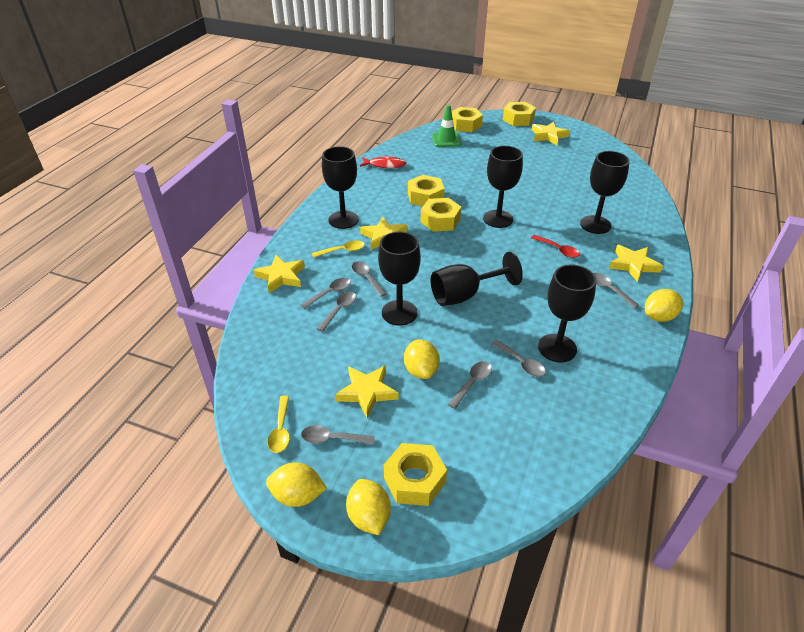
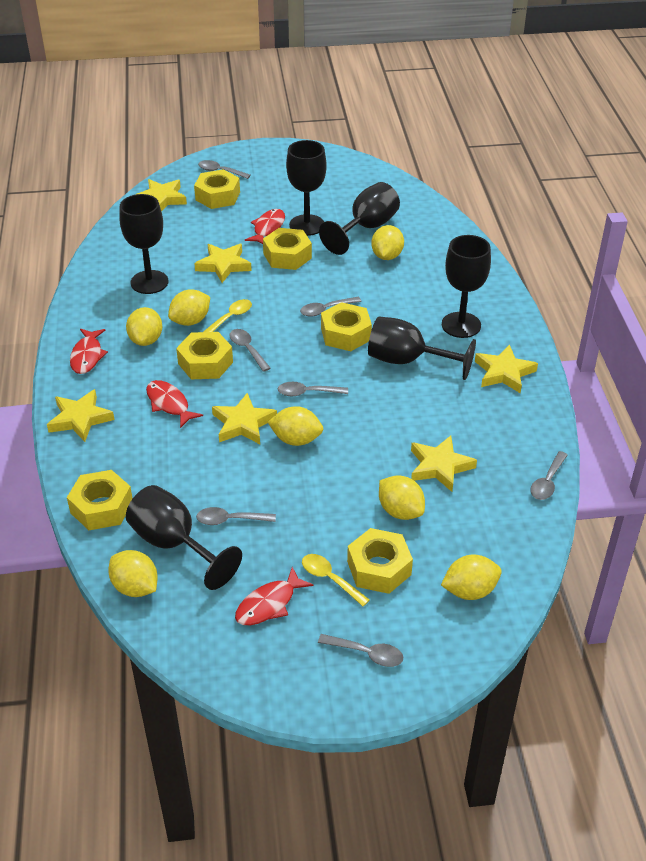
green traffic cone: [432,105,462,147] = 1 -> none = 0
red fish: [360,155,406,168] = 1 -> [70,328,108,374] [146,380,203,428] [235,567,314,625] [245,209,285,244] = 4
red spoon: [531,235,580,258] = 1 -> none = 0
yellow lemon: [266,463,327,507] [346,479,391,535] [404,339,440,379] [645,289,683,322] = 4 -> [108,550,158,597] [126,307,162,346] [168,289,210,326] [268,406,323,446] [371,225,404,260] [379,475,425,520] [441,555,502,600] = 7
yellow nut: [384,443,447,506] [408,175,444,207] [421,198,461,232] [452,107,483,132] [503,102,536,126] = 5 -> [67,470,133,530] [176,332,233,379] [194,170,240,209] [263,228,312,270] [321,302,372,351] [347,528,413,594] = 6
yellow star: [253,255,305,293] [335,365,399,418] [360,216,407,250] [532,122,570,145] [609,245,663,282] = 5 -> [47,389,115,442] [135,179,187,211] [194,244,252,283] [212,393,277,444] [411,436,477,492] [475,344,538,393] = 6

